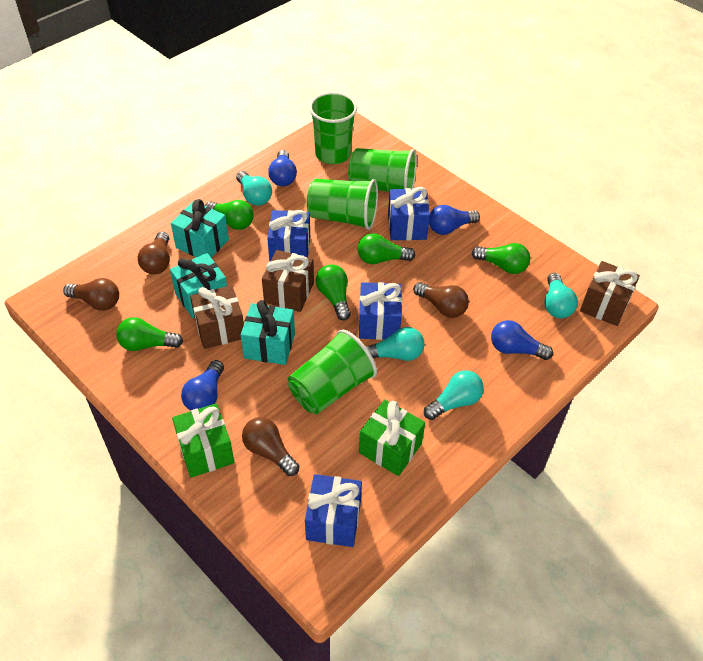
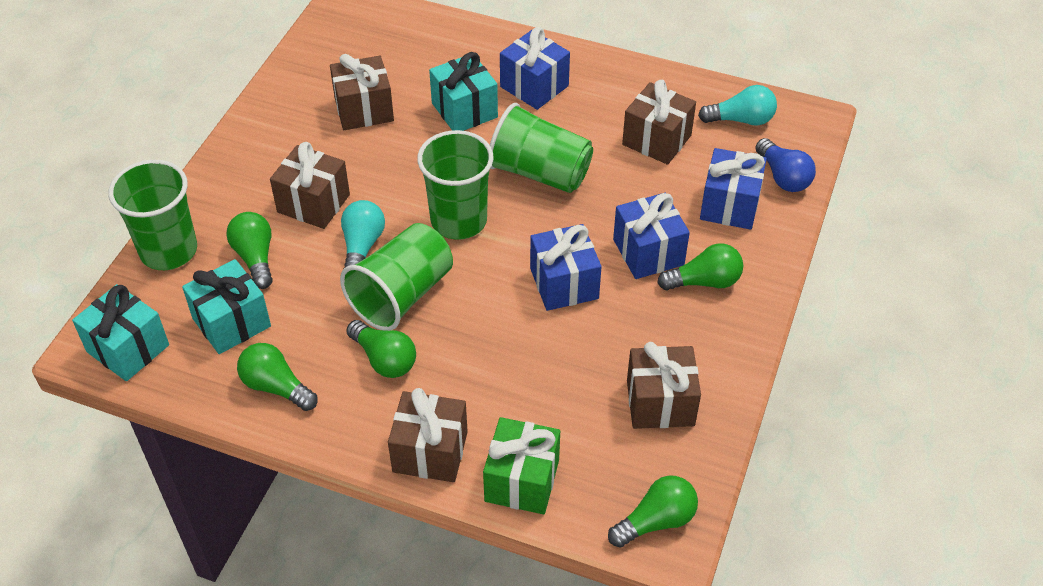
blue light bulb: [181,360,224,410] [268,150,297,186] [429,205,480,235] [491,320,553,360] = 4 -> [755,138,816,192] = 1
brown gift: [190,285,244,349] [262,250,314,312] [580,261,640,326] = 3 -> [270,142,350,229] [330,54,394,130] [388,388,468,482] [622,80,696,165] [627,342,701,429] = 5
brown light bulb: [63,278,119,311] [138,232,170,274] [242,417,299,476] [413,282,469,318] = 4 -> none = 0
green gift: [172,403,234,478] [359,400,425,476] = 2 -> [483,417,560,514] = 1
turquoise light bulb: [236,171,272,206] [365,327,425,361] [424,370,484,420] [544,273,578,318] = 4 -> [341,200,385,268] [698,85,777,126] = 2

